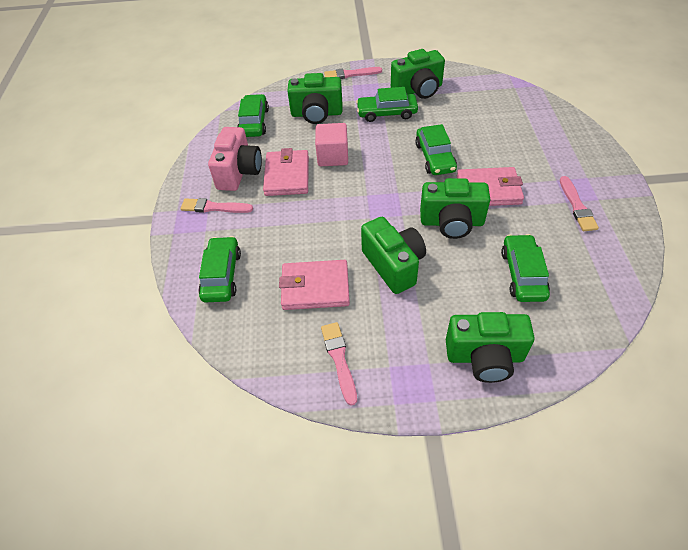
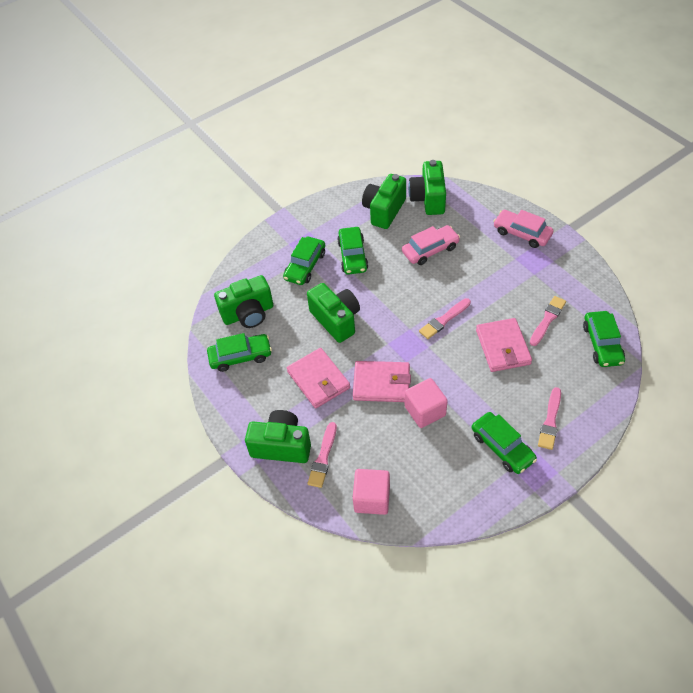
pink camera: [208,127,262,191] = 1 -> none = 0
pink car: none = 0 -> [402,225,460,265] [493,210,554,248] = 2
pink cube: [315,123,348,166] = 1 -> [353,469,390,515] [405,378,448,428] = 2

